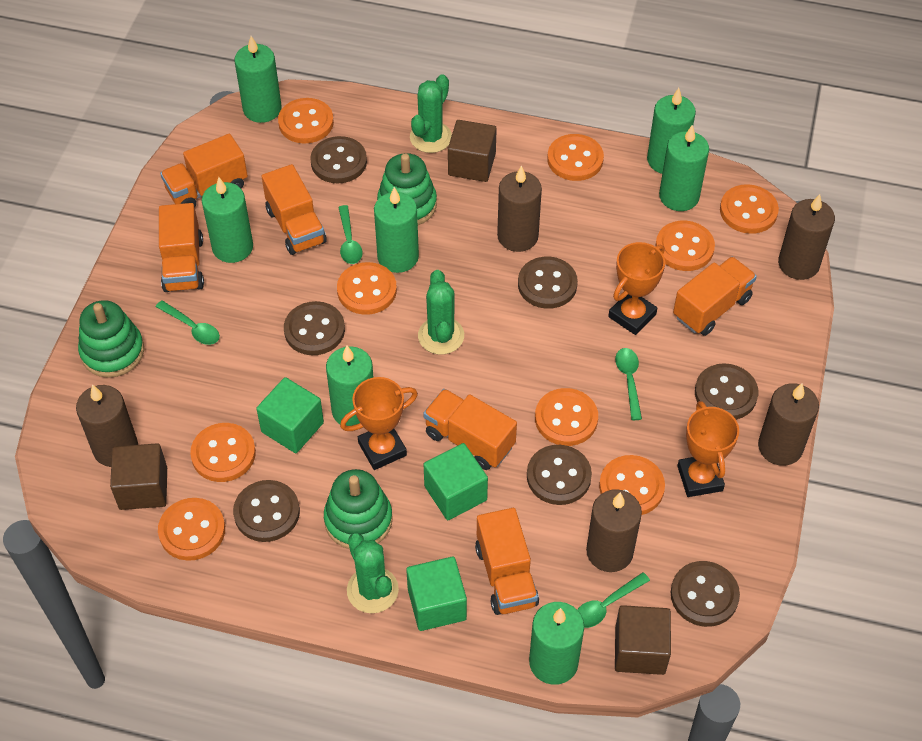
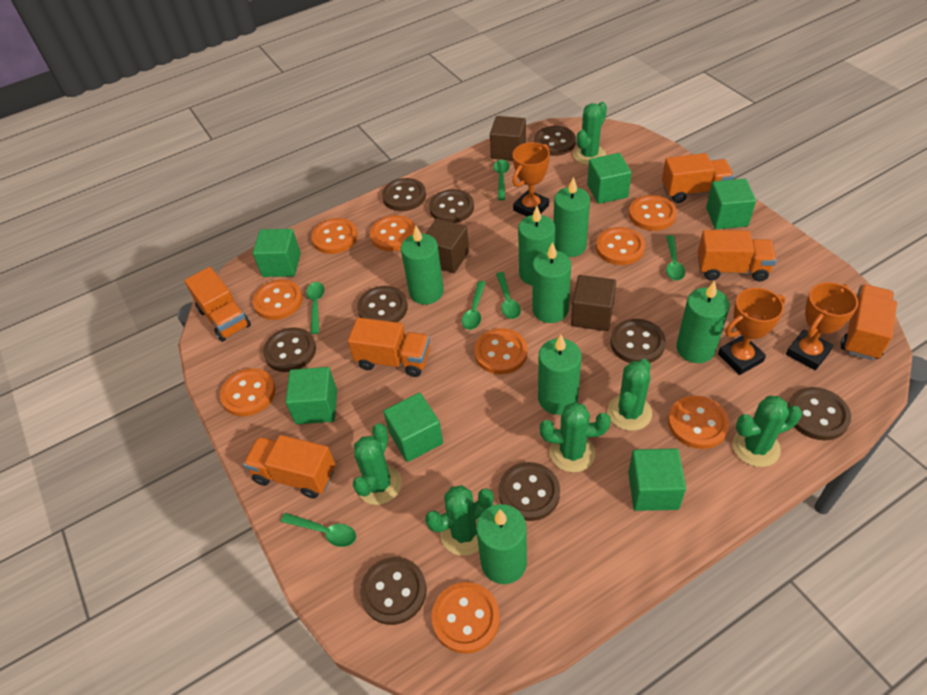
brown button: [233,480,300,542] [284,301,345,355] [310,136,367,184] [518,257,578,309] [527,445,592,505] [671,561,740,627] [695,363,758,420] = 7 -> [263,327,316,372] [357,286,408,322] [360,557,427,625] [382,178,426,211] [429,189,474,223] [499,462,560,521] [534,126,576,156] [610,319,666,363] [788,387,851,440] = 9
brown candle: [76,384,138,467] [497,165,542,252] [586,489,642,572] [758,383,819,466] [778,194,835,280] = 5 -> none = 0
green cactus: [347,533,399,613] [410,74,452,153] [418,270,464,355] = 3 -> [353,423,402,505] [425,485,493,556] [540,402,611,472] [573,102,607,165] [608,359,652,431] [733,396,802,467] = 6
green cube: [256,377,324,453] [406,557,467,631] [423,443,488,520] = 3 -> [253,229,301,277] [285,367,337,424] [383,393,443,462] [587,153,632,204] [628,448,686,511] [706,179,756,229] = 6
green spoon: [156,300,220,345] [338,205,362,264] [577,572,650,628] [615,348,642,420] = 4 -> [281,513,356,547] [306,282,324,334] [462,281,486,330] [494,160,510,200] [496,272,521,319] [666,235,685,280] = 6
green stacking toy: [78,300,144,378] [324,469,393,549] [377,153,437,225] = 3 -> none = 0

